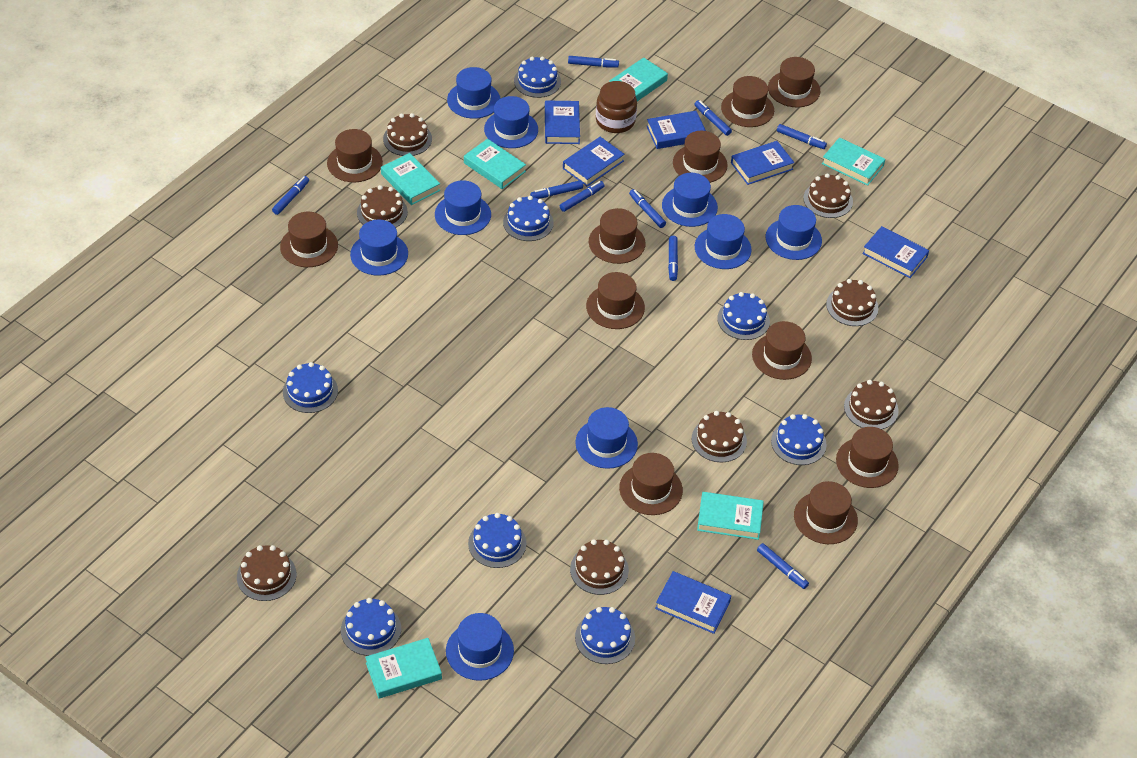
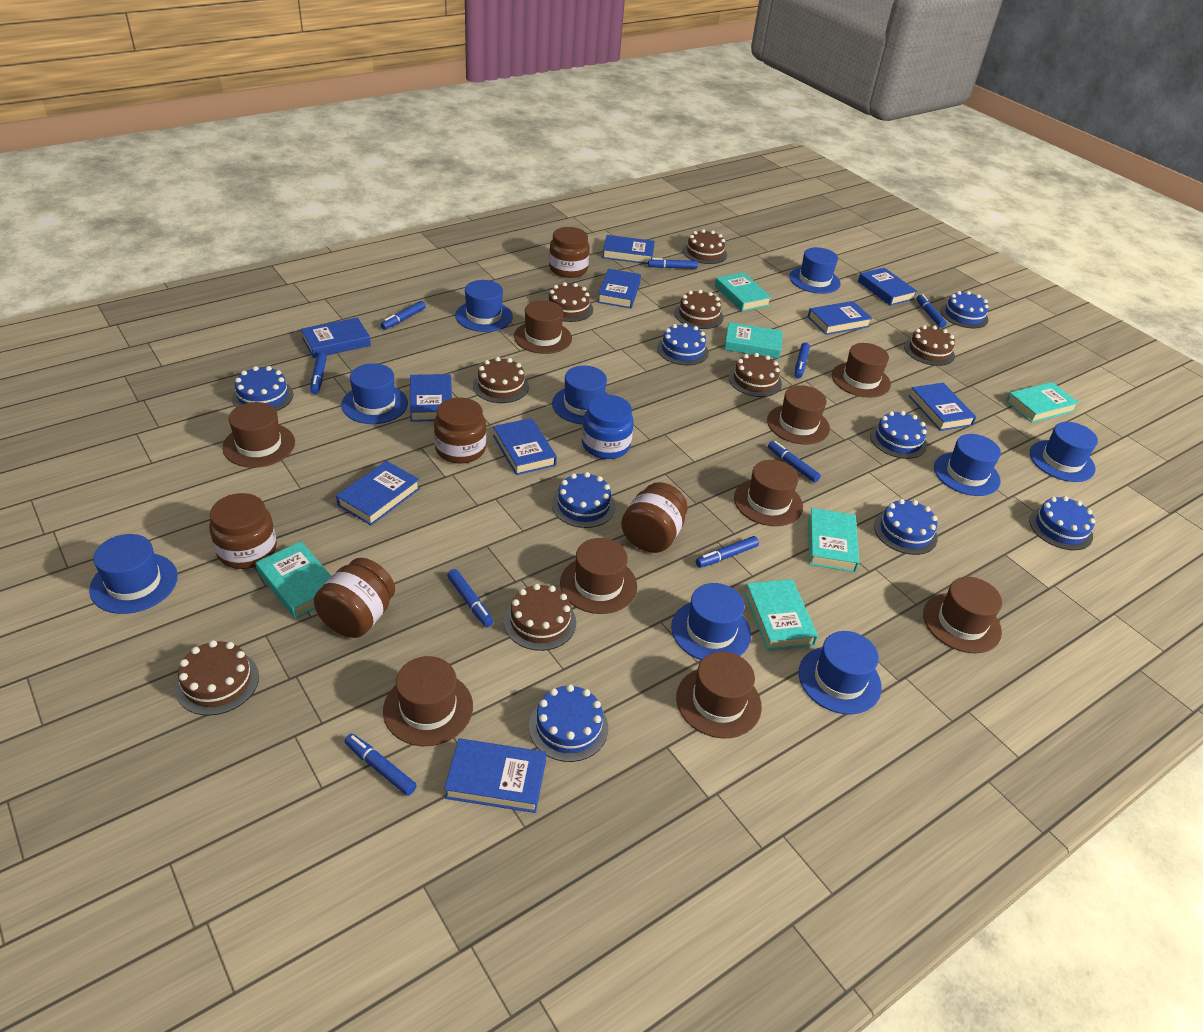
blue book: [545,101,580,144] [563,137,625,186] [647,111,706,149] [655,571,731,634] [731,141,795,185] [862,226,929,278] = 6 -> [301,317,371,358] [336,461,420,525] [410,374,452,422] [444,739,546,813] [493,418,557,475] [598,269,641,308] [602,235,655,264] [808,301,872,335] [858,268,917,306] [909,383,976,431] = 10
blue jar: none = 0 -> [582,395,634,459] = 1
brown hat: [280,212,338,267] [327,129,383,182] [586,272,645,329] [589,208,646,264] [619,453,683,515] [673,131,728,183] [721,76,774,127] [752,321,812,380] [768,57,821,107] [794,481,858,544] [836,427,899,488] = 11 -> [222,402,295,468] [383,656,473,746] [514,300,572,354] [560,538,637,614] [676,652,762,739] [734,460,803,526] [767,385,830,445] [832,343,891,397] [923,577,1002,653] = 9
brown jar: [596,81,637,133] = 1 -> [209,493,277,569] [314,558,395,638] [434,397,486,463] [549,227,590,278] [621,482,688,553] = 5

